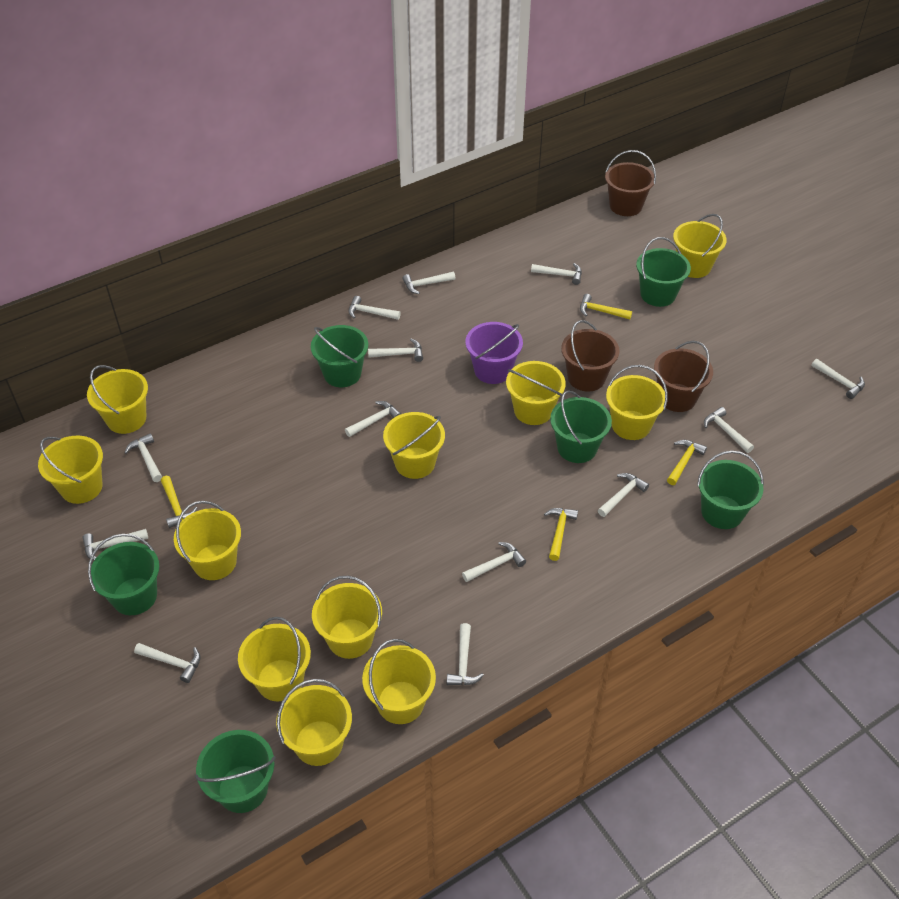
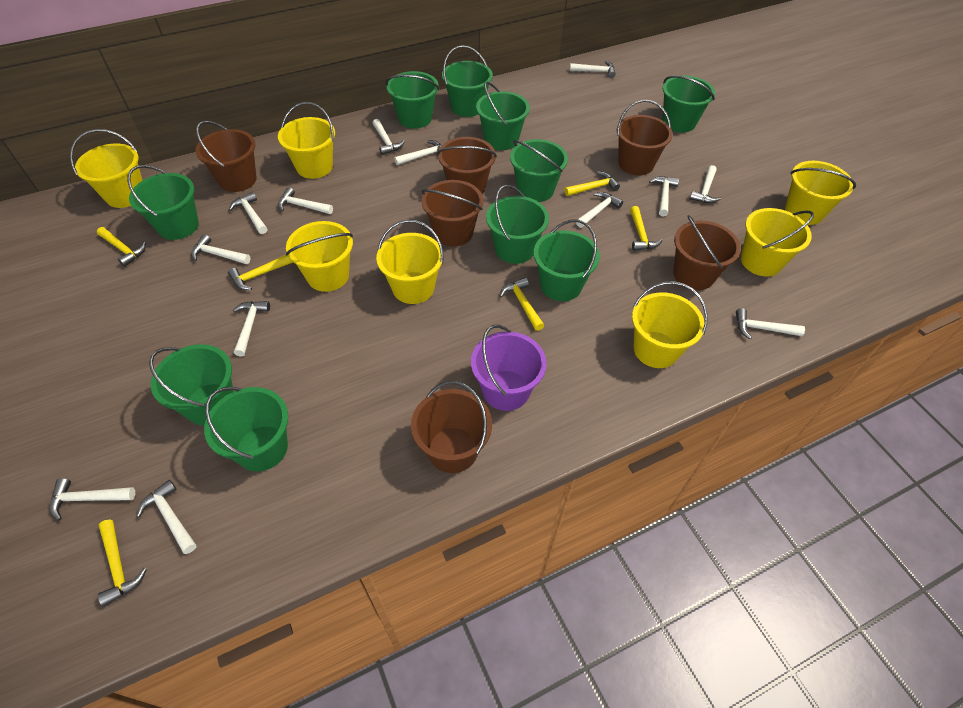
brown bucket: [561,320,620,392] [605,150,656,216] [654,341,713,412] = 3 -> [196,121,257,192] [411,381,492,473] [421,180,483,247] [437,137,497,194] [617,100,673,175] [673,215,741,290] = 6
green bucket: [88,534,159,615] [195,730,276,813] [311,325,368,387] [550,390,612,463] [636,237,691,307] [697,450,764,529] = 6 -> [127,165,199,240] [149,344,234,426] [204,387,288,472] [385,71,439,129] [442,45,493,117] [476,82,530,150] [486,185,549,264] [510,139,568,202] [534,220,600,301] [662,75,715,133] = 10
yellow bucket: [38,436,103,504] [87,365,148,434] [174,501,241,580] [238,617,311,701] [276,679,352,766] [312,576,382,659] [362,639,436,724] [383,412,445,479] [506,361,566,425] [606,365,667,440] [673,214,727,278] = 11 -> [70,129,143,208] [278,102,335,179] [286,221,353,292] [376,220,444,304] [632,281,708,368] [741,208,814,277] [785,161,856,225] = 7
yellow hammer: [161,476,197,528] [544,508,578,561] [580,294,632,319] [667,440,707,485] = 4 -> [97,227,146,267] [98,519,147,606] [228,255,293,290] [500,277,544,331] [564,171,620,196] [630,206,662,251] = 6

